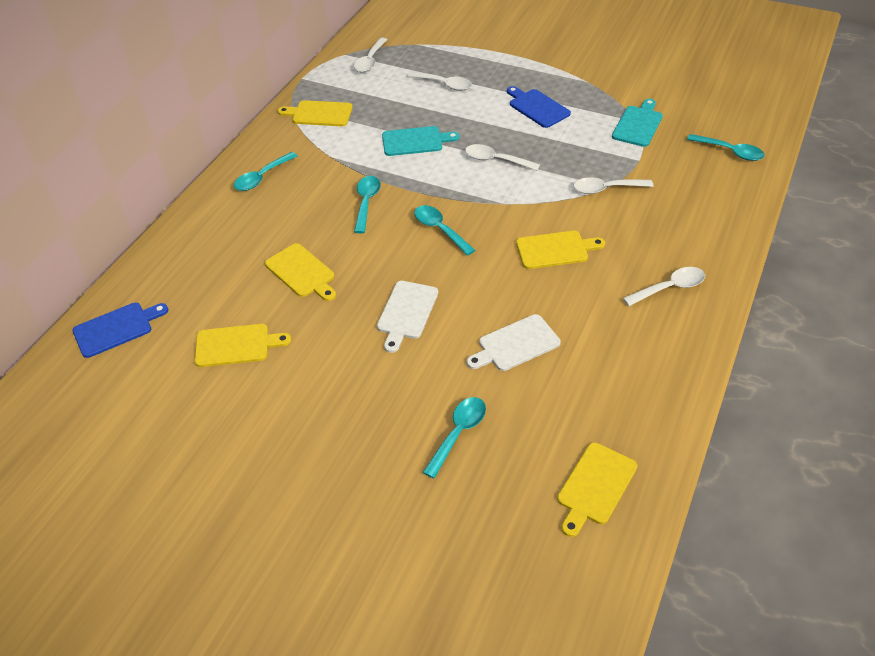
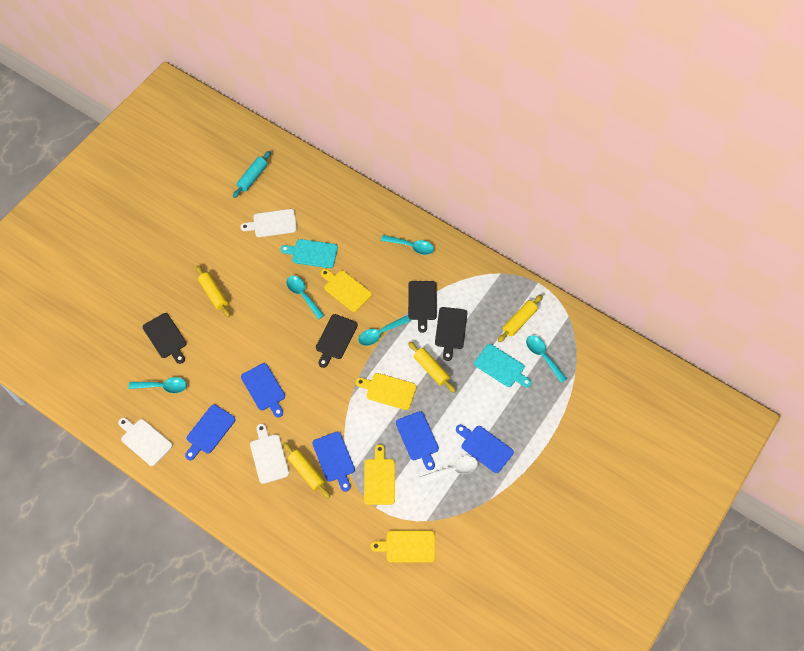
black cutting board: none = 0 -> [143,313,187,364] [316,314,358,368] [408,281,437,333] [435,307,467,361] = 4
blue cutting board: [72,303,168,358] [507,86,571,128] = 2 -> [185,404,236,460] [241,363,285,417] [312,432,355,492] [396,411,439,470] [456,424,514,473] = 5
turquoise rolling pin: none = 0 -> [233,151,271,198] = 1
white cutting board: [377,281,438,353] [466,314,561,371] = 2 -> [118,418,173,466] [241,209,297,237] [250,424,289,484] = 3
white spoon: [354,38,387,72] [407,71,472,91] [465,144,540,171] [574,177,654,194] [623,267,705,306] = 5 -> [419,456,478,484] = 1
yellow cutting board: [195,324,291,367] [265,243,336,301] [278,100,353,126] [516,231,605,269] [557,442,637,537] = 5 -> [321,269,372,312] [356,373,416,410] [364,444,395,505] [371,531,435,563] = 4
yellow rolling pin: none = 0 -> [196,265,230,317] [283,442,330,498] [408,341,456,393] [498,295,543,342] = 4

